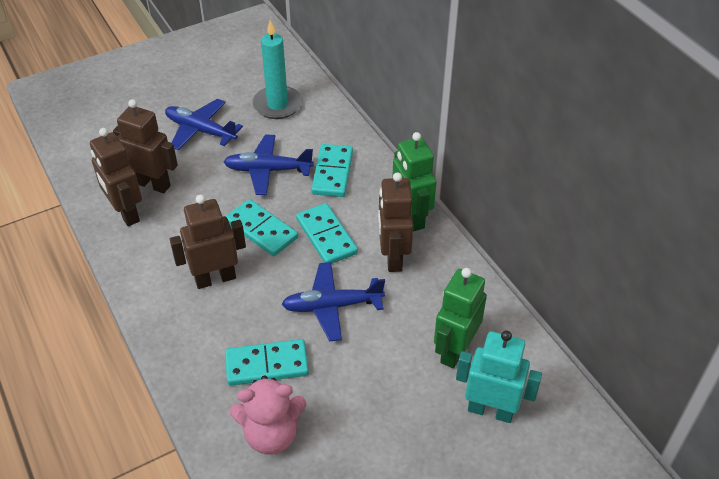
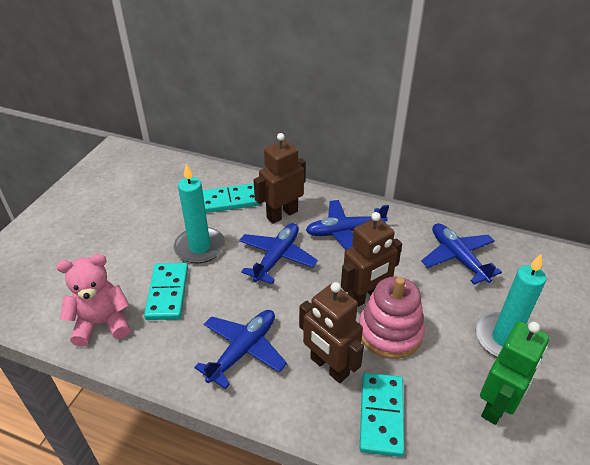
blue plane: [165,99,243,150] [224,135,314,195] [282,262,385,341] = 3 -> [194,310,287,389] [239,223,318,284] [306,200,389,250] [421,223,502,285] = 4
brown robot: [90,128,142,226] [113,99,178,193] [169,195,246,289] [378,172,413,272] = 4 -> [254,133,306,224] [299,282,364,383] [341,212,402,307] = 3
green robot: [392,132,436,231] [434,268,487,368] = 2 -> [480,321,550,425] = 1
pink stacking toy: none = 0 -> [359,277,425,359] = 1
turquoise candle: [252,20,302,119] = 1 -> [174,164,225,264] [475,254,546,357] = 2
turquoise domino: [225,199,298,256] [225,339,309,386] [296,203,358,264] [311,144,353,197] = 4 -> [144,263,188,320] [203,183,260,213] [360,373,405,457] = 3
turquoise robot: [456,330,542,423] = 1 -> none = 0

